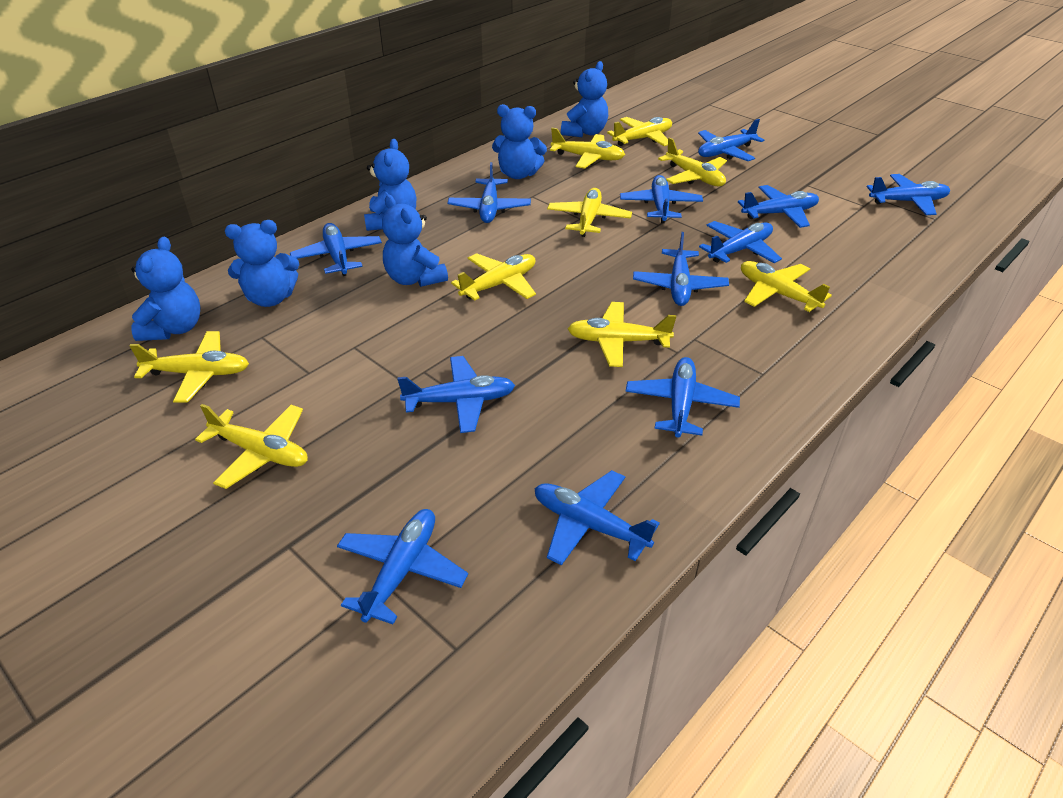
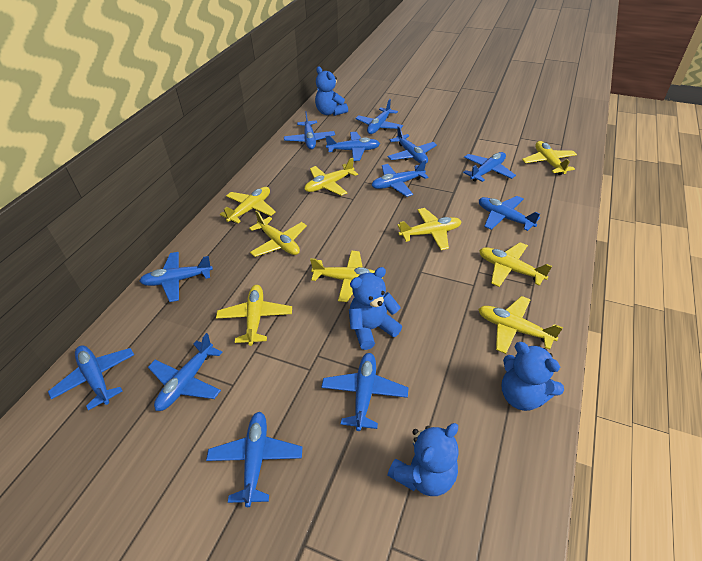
blue teddy bear: [131,236,200,341] [225,220,299,307] [364,139,416,231] [382,195,448,287] [492,104,547,179] [561,61,608,137] = 6 -> [315,67,348,116] [349,267,402,350] [388,423,459,496] [502,342,564,411] = 4

